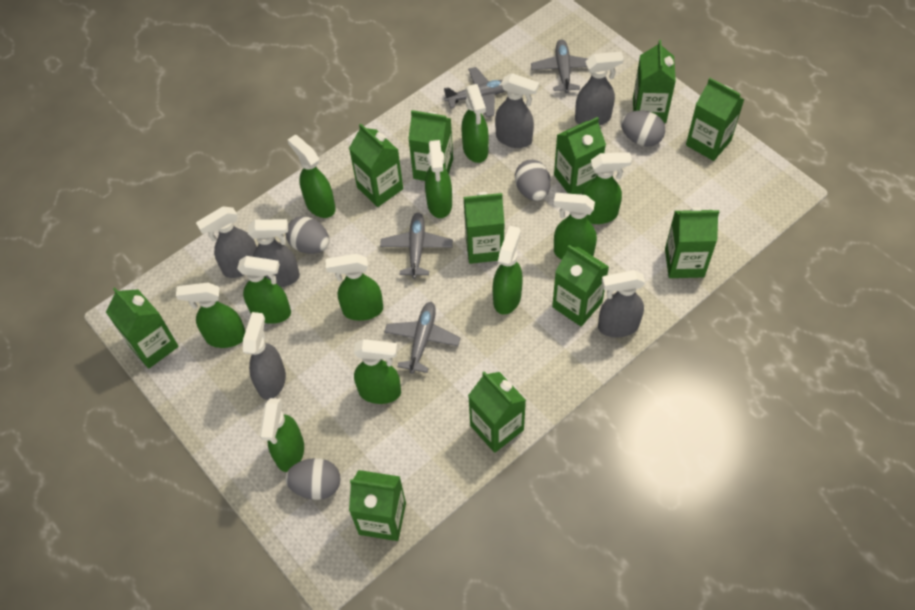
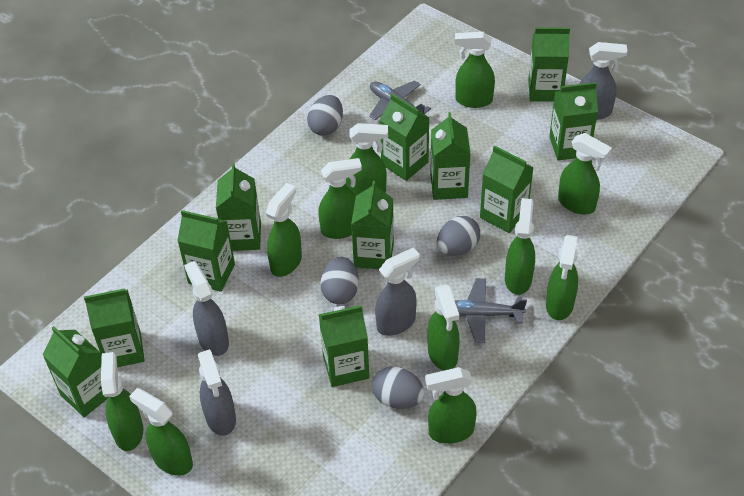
grey plane: [380,212,453,279] [385,302,460,374] [444,67,506,117] [531,39,588,93] = 4 -> [369,80,431,120] [455,278,527,343] = 2
grey spray bottle: [196,207,257,278] [243,312,286,400] [248,219,300,287] [495,73,539,148] [575,52,624,126] [598,270,645,337] = 6 -> [184,261,229,356] [198,349,236,436] [375,247,420,336] [579,42,627,120] = 4

